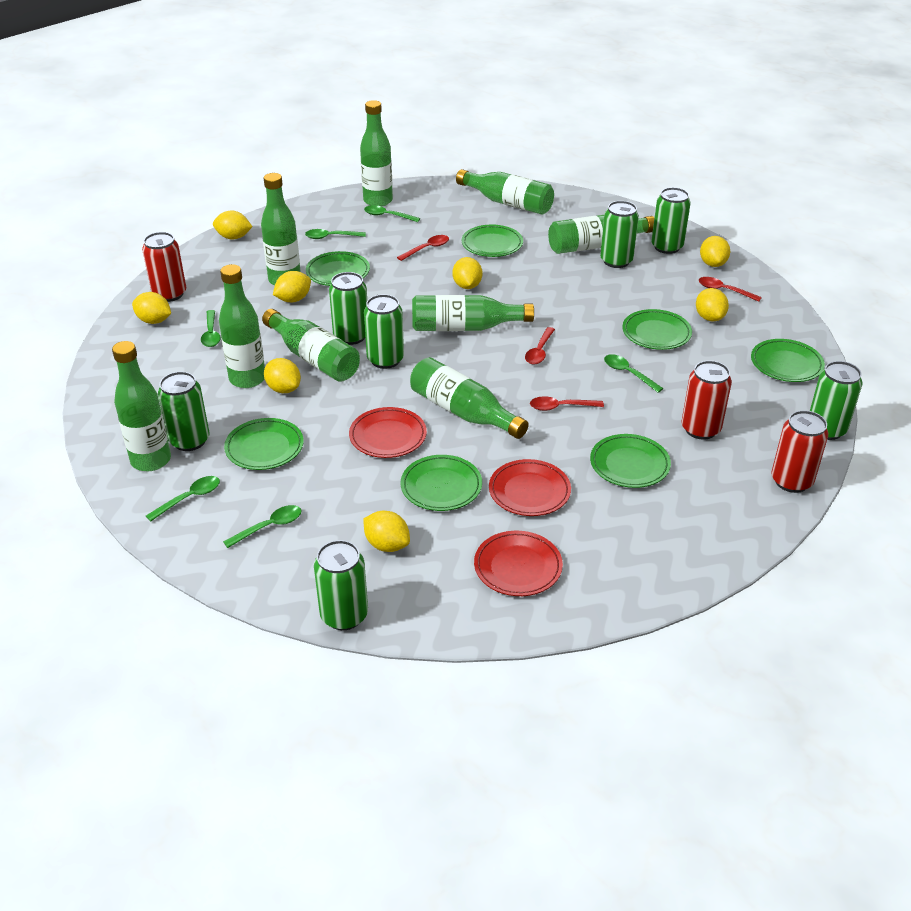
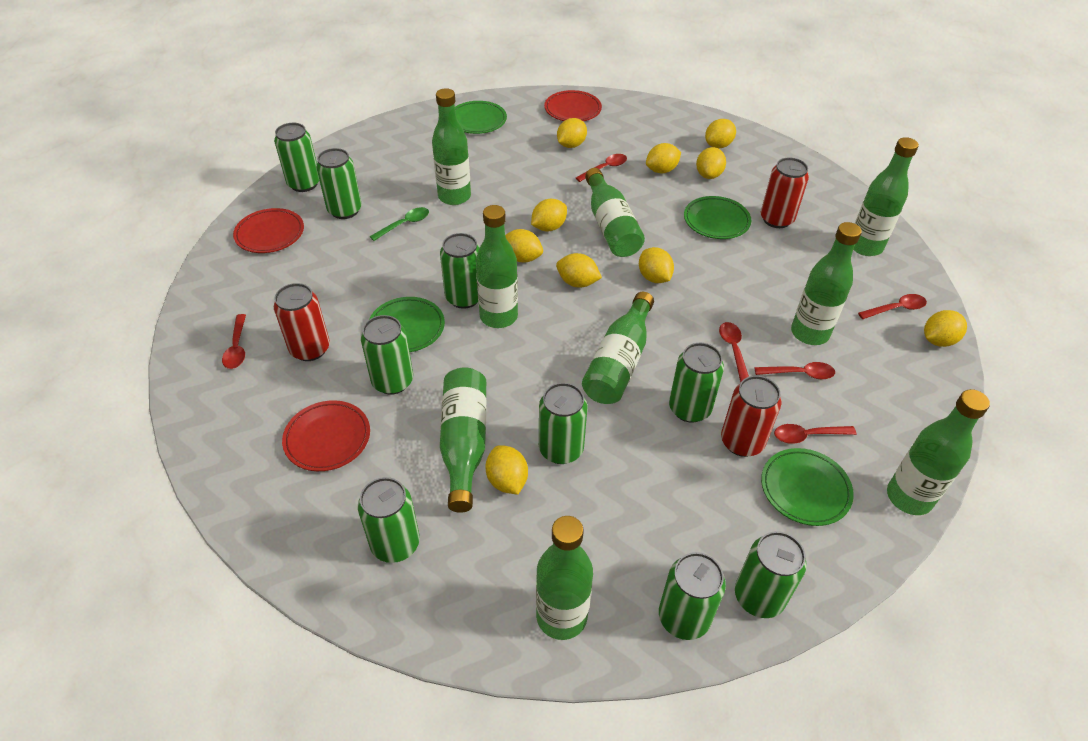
green can: [158,371,209,451] [314,540,368,630] [329,272,367,345] [364,294,404,369] [600,201,639,268] [651,187,691,254] [810,361,862,440] = 7 -> [274,123,319,192] [316,148,362,219] [358,477,420,563] [361,315,413,395] [440,233,480,309] [539,383,588,464] [659,552,726,640] [669,343,724,423] [735,531,807,618] = 9
green plate: [224,418,304,470] [306,251,370,286] [400,455,482,511] [462,225,523,257] [590,434,671,488] [622,309,692,350] [751,339,825,382] = 7 -> [369,297,445,352] [455,101,507,134] [684,196,751,239] [761,448,854,526] = 4
green spoon: [146,476,220,521] [201,310,221,347] [223,505,302,548] [305,229,366,239] [364,205,420,222] [604,354,664,392] = 6 -> [370,207,429,241] = 1
red spoon: [397,235,449,261] [525,327,555,365] [530,396,604,411] [699,277,762,302] = 4 -> [222,314,246,369] [576,154,627,182] [719,322,749,382] [755,362,835,379] [774,424,856,444] [858,294,927,319] = 6
yellow lemon: [132,292,171,324] [213,211,253,240] [264,358,301,393] [273,271,311,302] [363,511,410,552] [452,257,483,289] [696,288,729,321] [700,236,730,267] = 8 -> [486,445,528,494] [505,229,543,263] [531,199,567,232] [556,253,602,287] [557,118,587,148] [639,247,674,283] [646,143,681,173] [696,147,726,179] [705,119,736,148] [924,310,967,347] = 10

